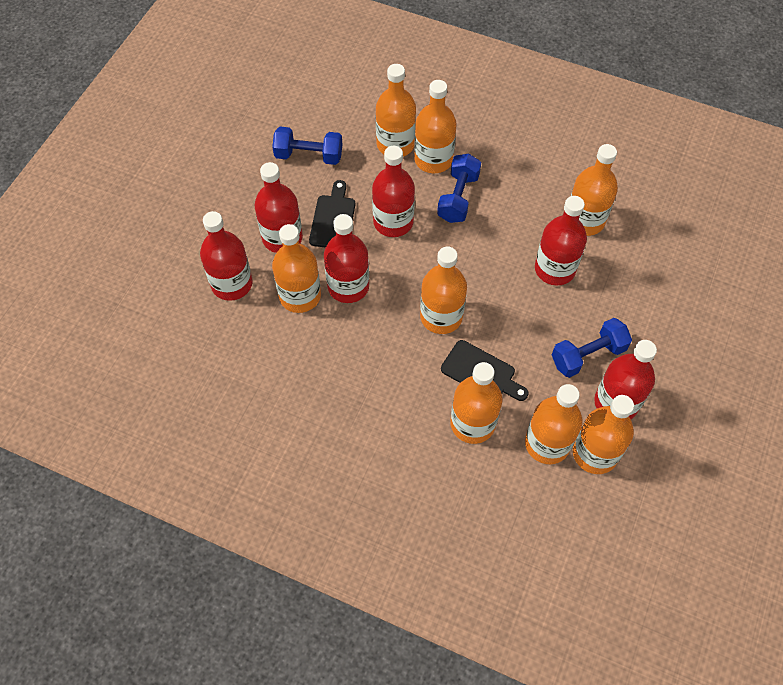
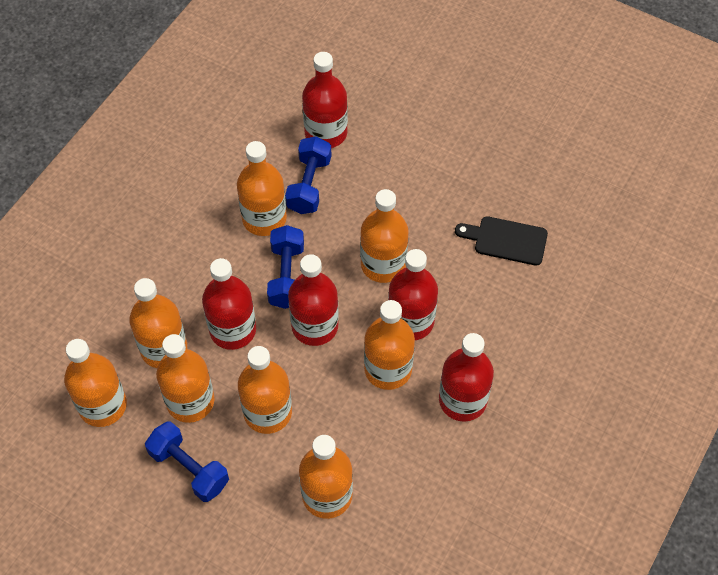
black cutting board: [309,180,355,247] [441,340,529,401] = 2 -> [455,216,548,266] = 1
red bottle: [200,211,253,301] [255,162,303,253] [324,214,369,303] [372,145,415,237] [535,196,587,286] [594,340,657,419] = 6 -> [202,258,256,350] [288,254,339,346] [302,52,348,148] [388,249,438,340] [439,333,494,422] = 5

